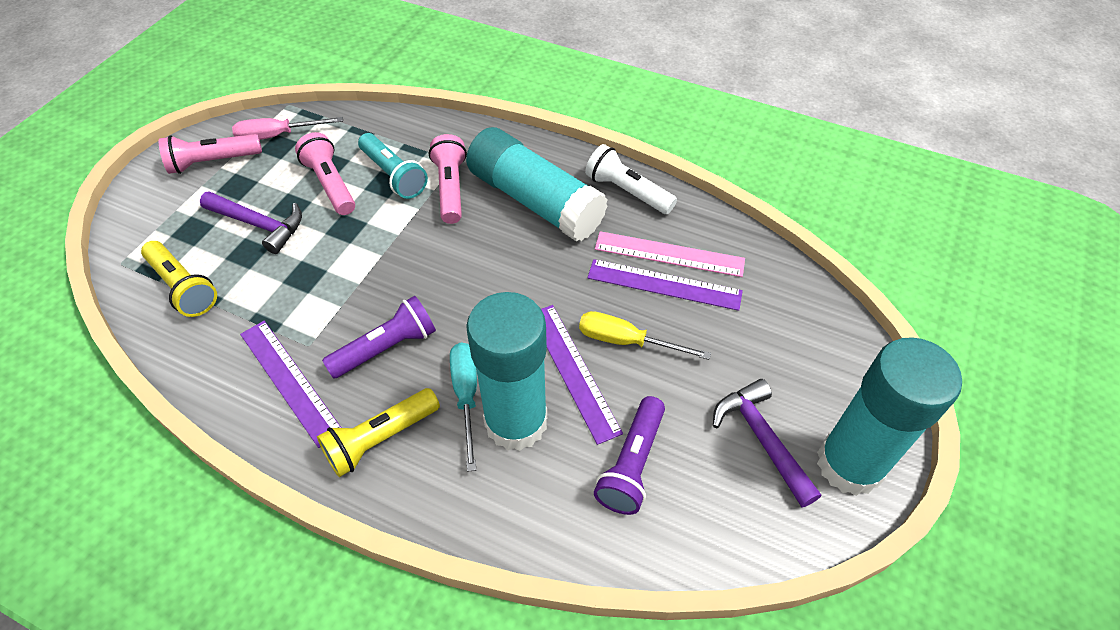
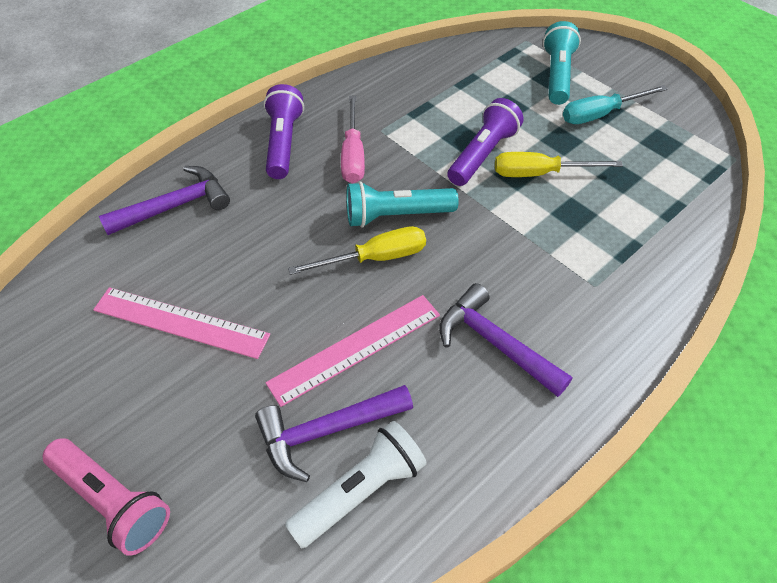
pink flashlight: [159,134,262,174] [295,132,355,215] [429,134,467,224] = 3 -> [43,438,170,556] = 1
pink ruler: [595,231,745,277] = 1 -> [93,287,270,359] [266,295,440,407] = 2
purple hammer: [200,191,302,254] [713,379,821,508] = 2 -> [99,166,230,235] [255,385,413,482] [439,283,572,397] = 3
purple ruler: [240,321,341,448] [541,305,623,445] [587,259,743,311] = 3 -> none = 0
turquoise flashlight: [358,133,428,199] = 1 -> [346,181,459,228] [543,21,581,105] = 2
turquoise glue stick: [466,127,608,241] [466,292,547,451] [817,337,962,496] = 3 -> none = 0
yellow flashlight: [141,241,217,317] [317,388,440,477] = 2 -> none = 0
yellow screwdriver: [579,311,711,360] = 1 -> [288,226,426,275] [495,152,623,177] = 2

